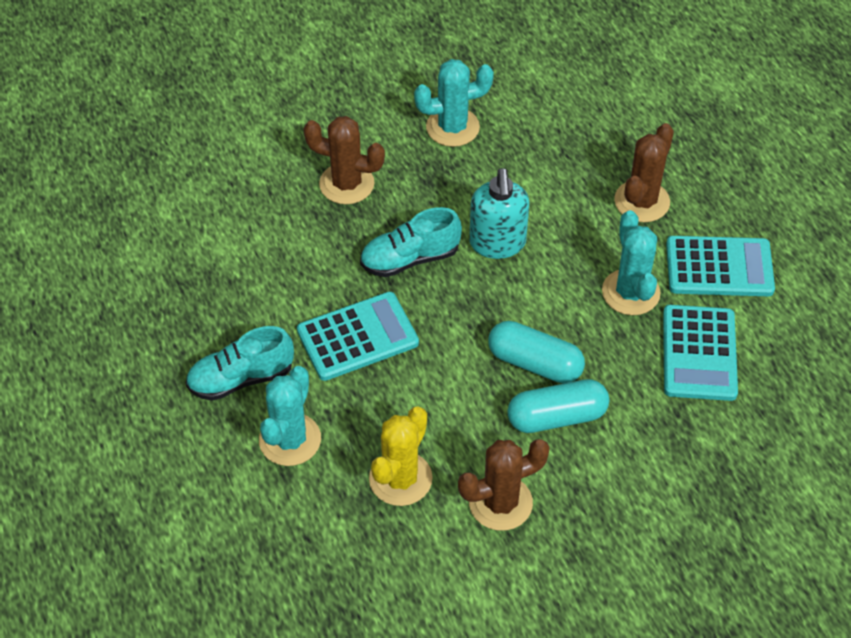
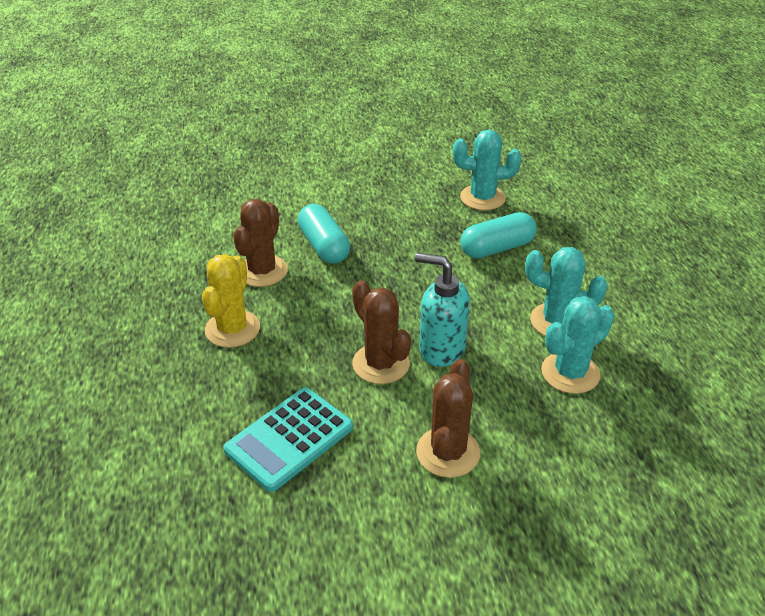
turquoise calculator: [297,292,419,381] [663,305,738,401] [666,236,775,296] = 3 -> [223,387,353,492] = 1
turquoise shoe: [186,326,294,401] [360,207,462,277] = 2 -> none = 0

